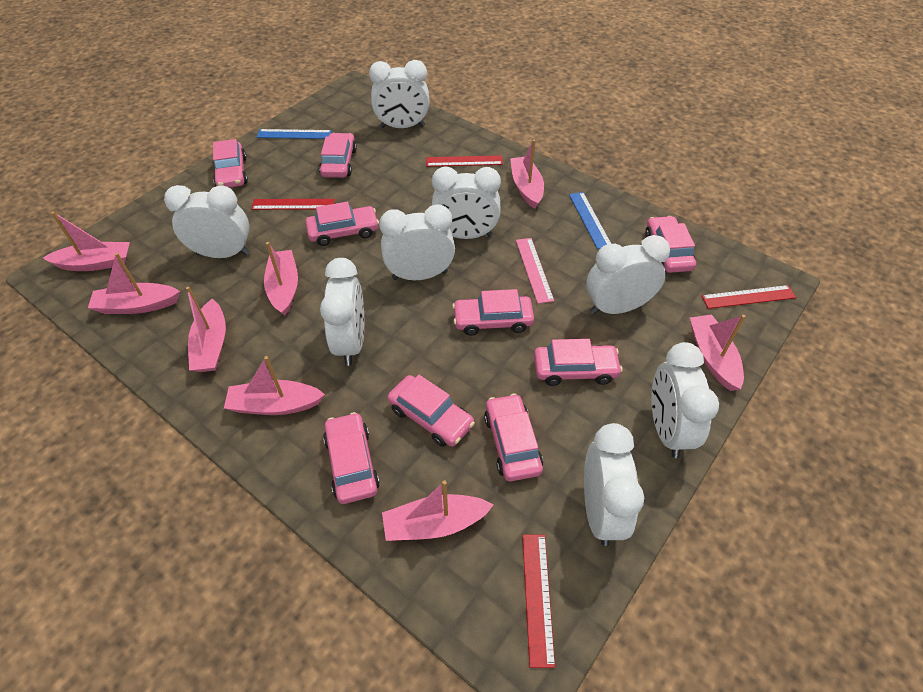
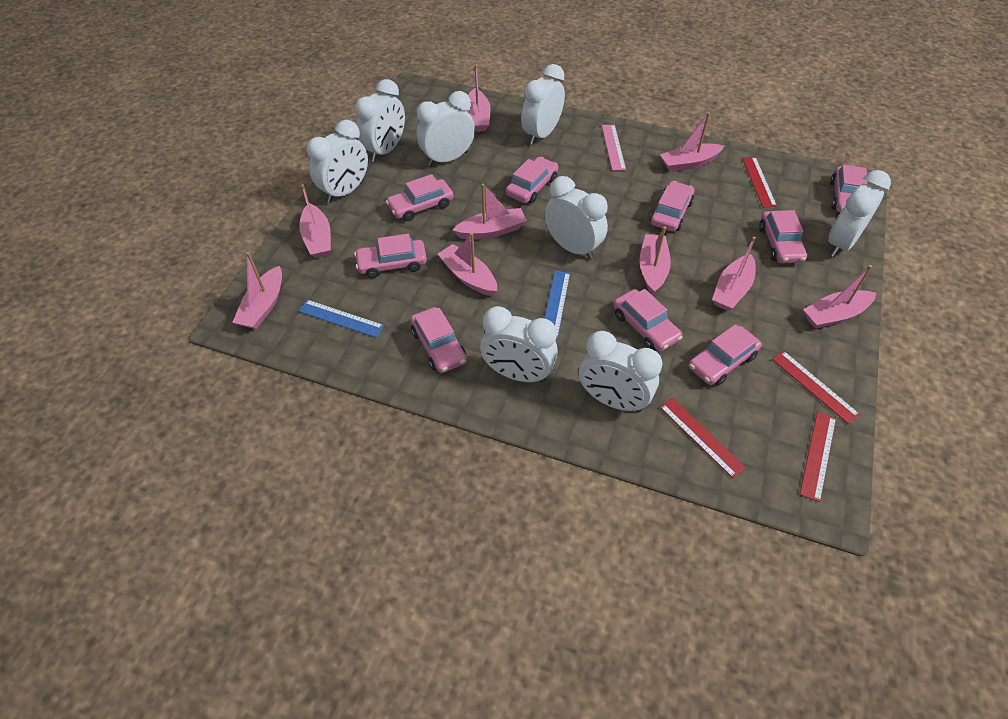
pink boat: [43,212,130,271] [88,253,180,314] [186,287,226,372] [224,356,325,415] [264,242,298,316] [382,480,493,541] [510,140,544,209] [690,314,746,391] = 8 -> [232,252,282,329] [299,184,331,258] [438,233,497,296] [453,184,527,240] [466,65,491,132] [640,226,671,295] [660,112,724,172] [712,236,756,311] [803,265,876,329] = 9

